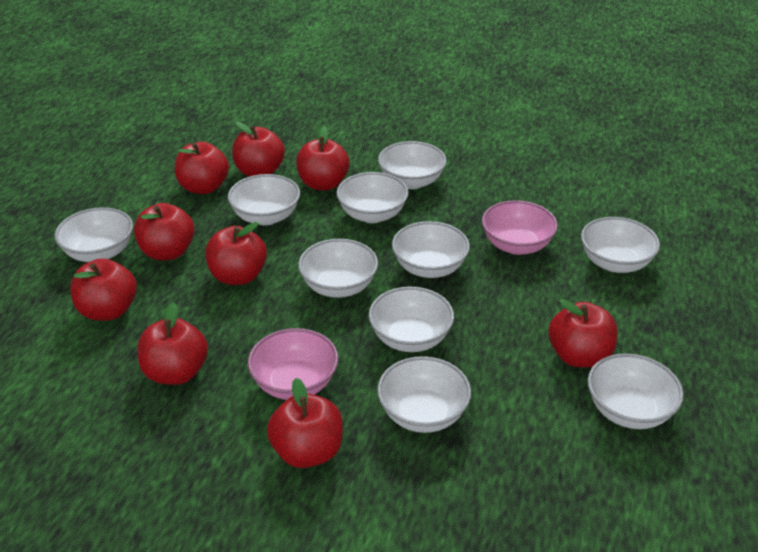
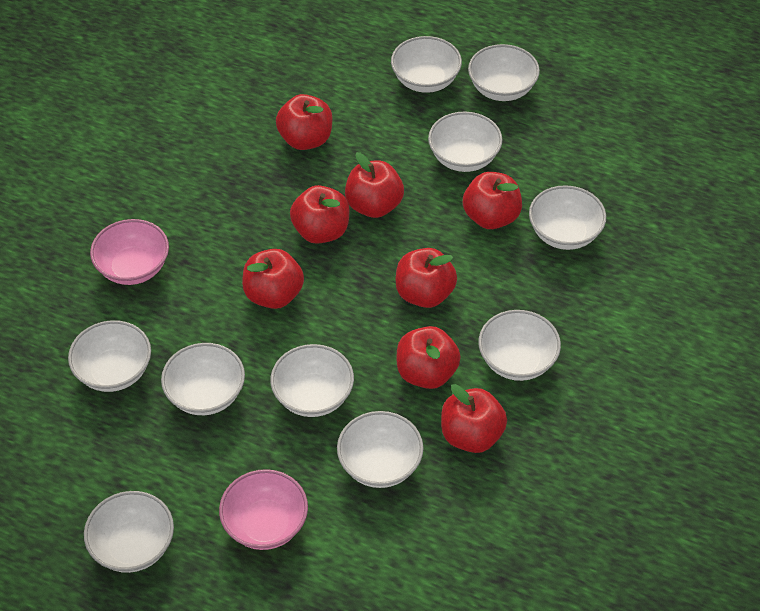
red apple: [70,258,137,321] [134,203,195,261] [137,302,208,385] [175,142,229,194] [205,222,267,285] [232,121,285,177] [267,378,343,468] [296,126,349,190] [549,299,618,367] = 9 -> [242,249,304,309] [276,94,332,150] [290,185,350,244] [345,152,404,218] [396,248,457,308] [397,326,461,389] [441,384,507,453] [463,172,522,229] = 8

